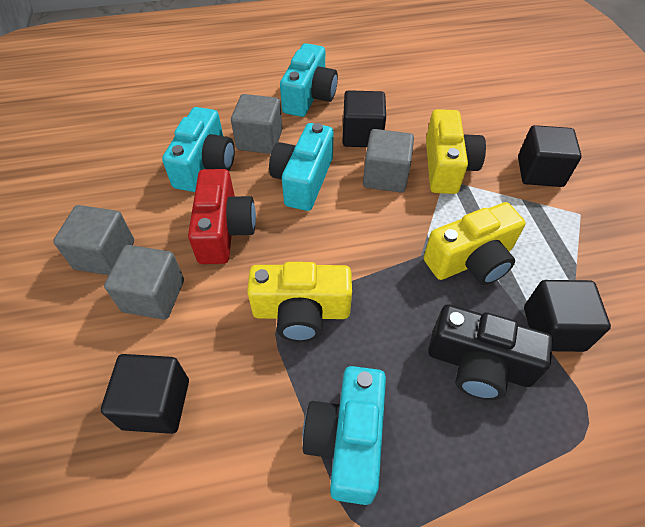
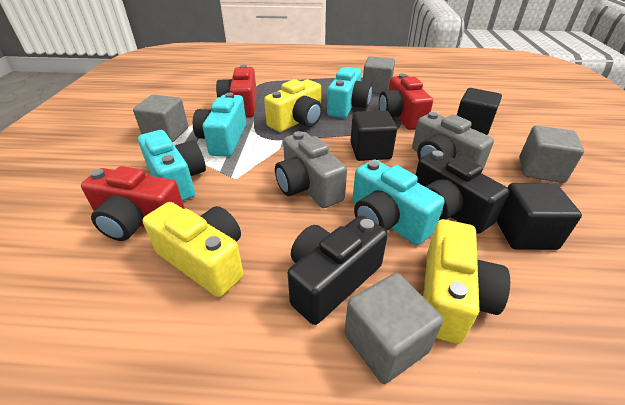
black camera: [428,304,553,400] = 1 -> [288,215,388,325] [415,150,509,234] = 2
black cube: [101,354,189,434] [343,90,386,147] [518,125,582,187] [524,280,611,352] = 4 -> [350,110,397,161] [457,88,502,135] [496,183,582,250] = 3
grey camera: none = 0 -> [275,131,347,208] [412,112,494,169] = 2
red camera: [188,169,256,264] = 1 -> [81,166,185,241] [216,65,257,117] [379,73,433,130] = 3

